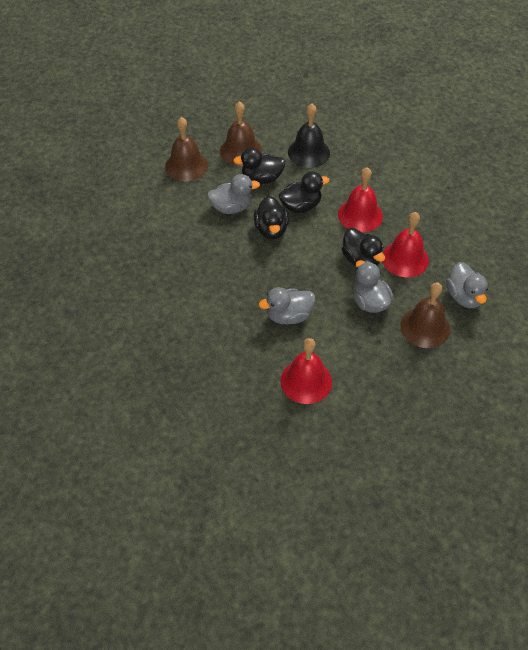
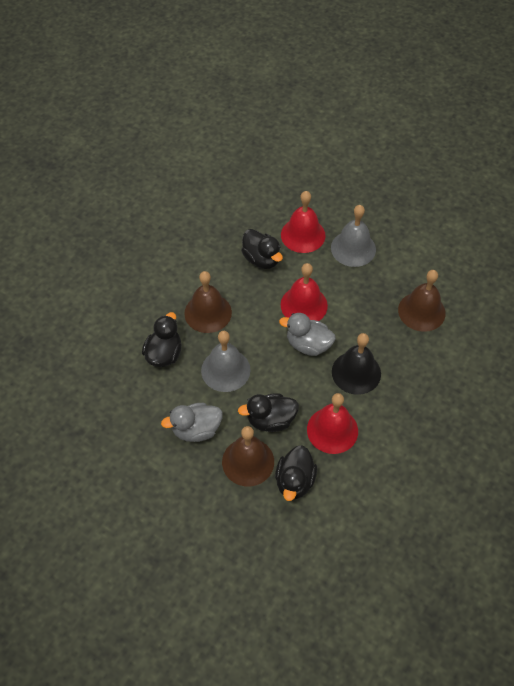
grey bell: none = 0 -> [201,331,251,392] [331,205,376,267] = 2
grey duck: [207,174,260,214] [259,287,315,324] [353,260,393,313] [446,262,488,308] = 4 -> [161,403,223,442] [279,313,336,356] = 2

